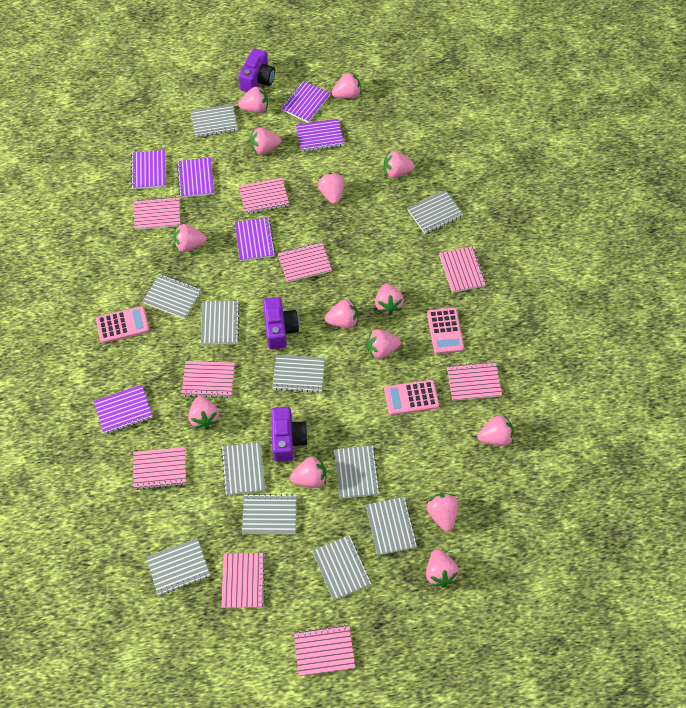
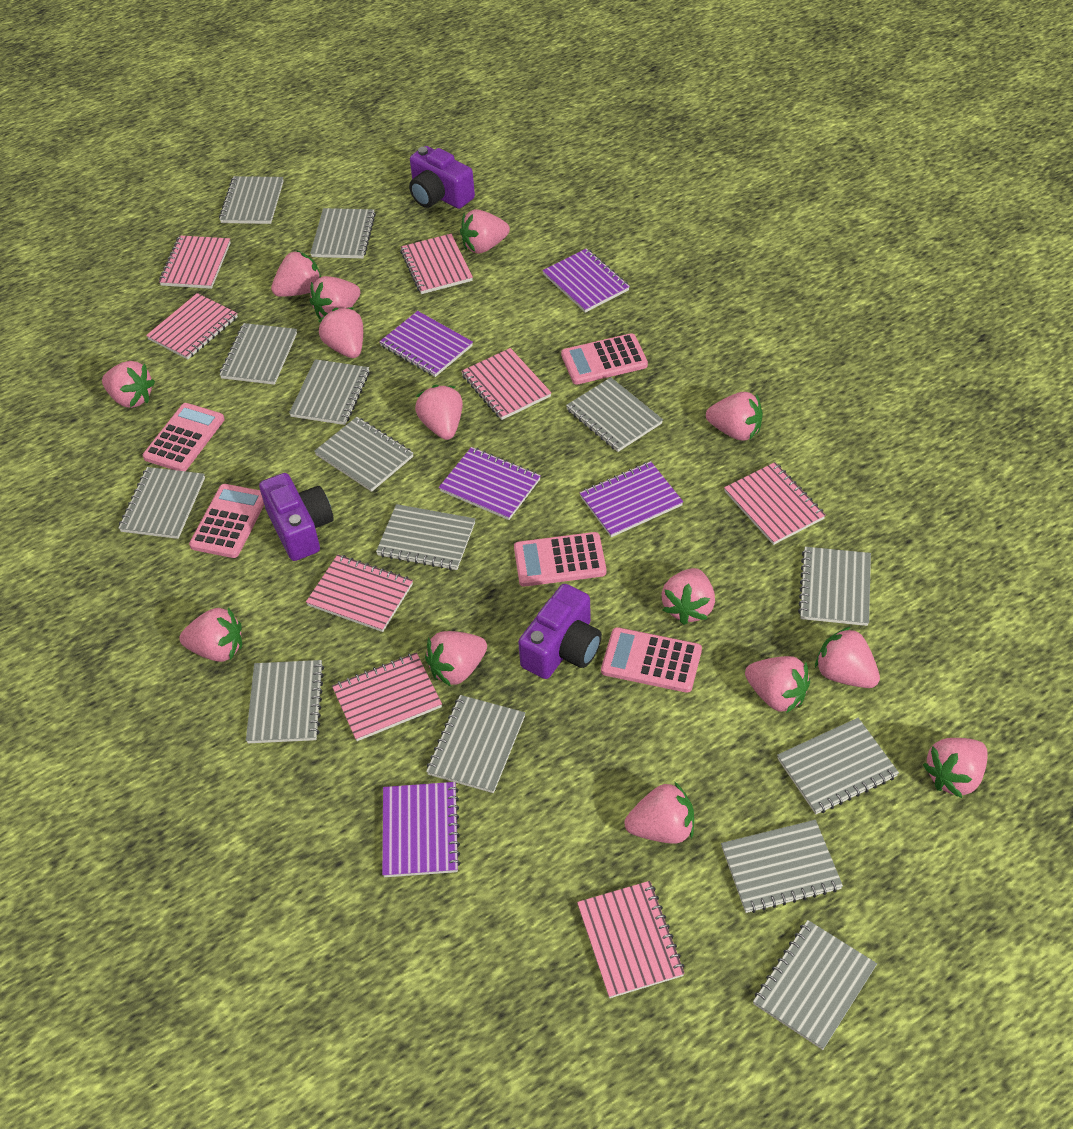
grey notebook: [143,274,201,319] [146,538,210,595] [191,104,238,137] [201,301,240,344] [221,442,265,495] [242,494,297,534] [272,355,325,393] [312,535,371,600] [334,446,380,499] [366,497,417,555] [407,190,464,234] = 11 -> [118,467,205,539] [219,176,284,224] [220,323,297,385] [246,660,324,743] [289,359,370,425] [310,208,376,258] [314,417,413,492] [376,504,475,570] [426,695,525,793] [566,377,663,452] [721,820,843,913] [753,920,877,1050] [777,718,899,814] [798,547,871,626] = 14
pink calculator: [96,306,149,343] [384,380,439,415] [427,308,464,354] = 3 -> [143,403,225,471] [189,484,264,558] [514,532,606,587] [561,333,648,384] [601,627,702,693] = 5
pink notebook: [133,447,186,490] [134,196,180,230] [181,361,235,398] [221,553,266,608] [239,178,289,214] [278,242,332,283] [294,624,355,676] [439,246,486,293] [447,361,502,401] = 9 -> [146,293,238,360] [159,235,231,289] [306,554,413,632] [332,653,442,741] [400,234,473,294] [461,348,551,420] [577,881,685,998] [724,462,826,545] = 8
purple notebook: [94,385,153,434] [131,150,166,189] [177,157,214,198] [235,217,275,261] [281,81,331,123] [296,119,344,151] = 6 -> [379,311,473,377] [382,782,461,877] [439,447,541,520] [542,248,630,313] [580,461,683,537] = 5

